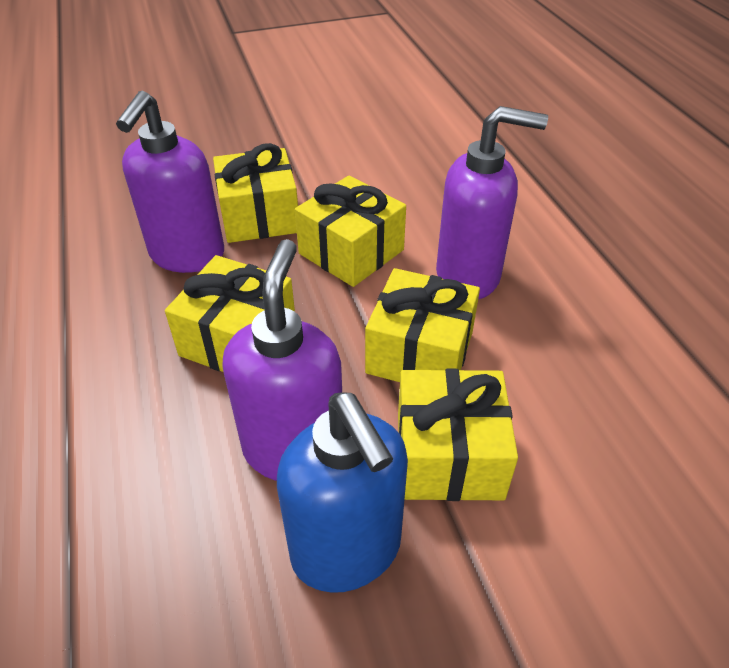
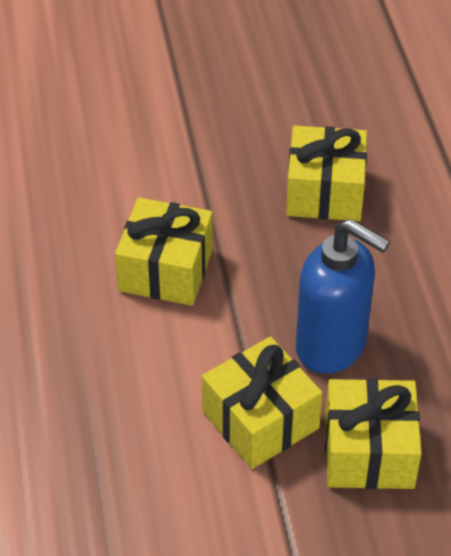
purple soap dispenser: [116,91,224,273] [222,239,342,481] [436,106,548,299] = 3 -> none = 0
yellow gift: [165,255,295,372] [213,143,298,243] [295,176,406,287] [365,268,480,382] [398,369,518,501] = 5 -> [115,197,213,306] [202,337,323,469] [286,125,367,221] [325,378,422,489] = 4

